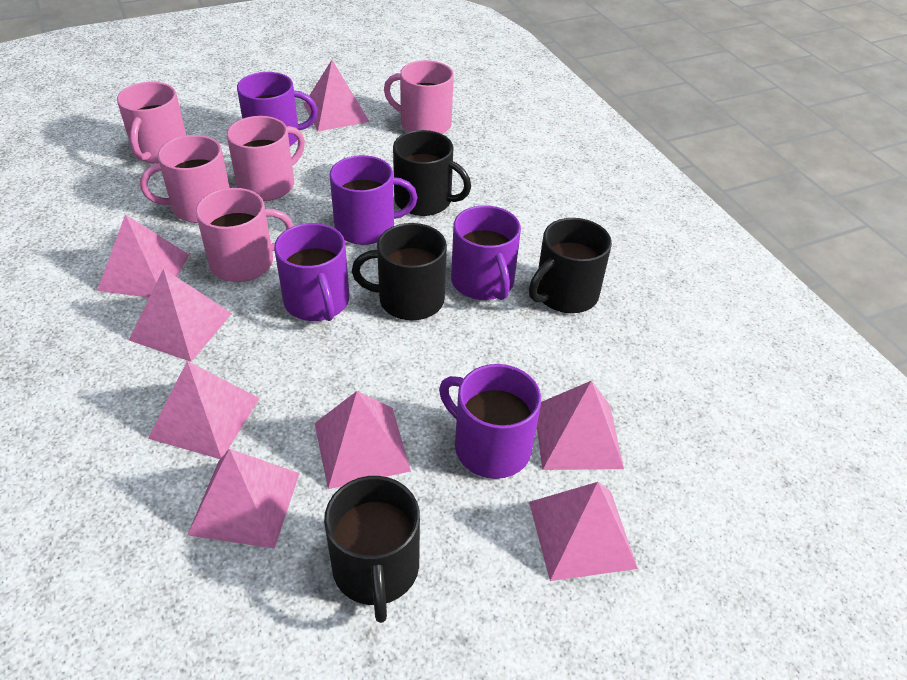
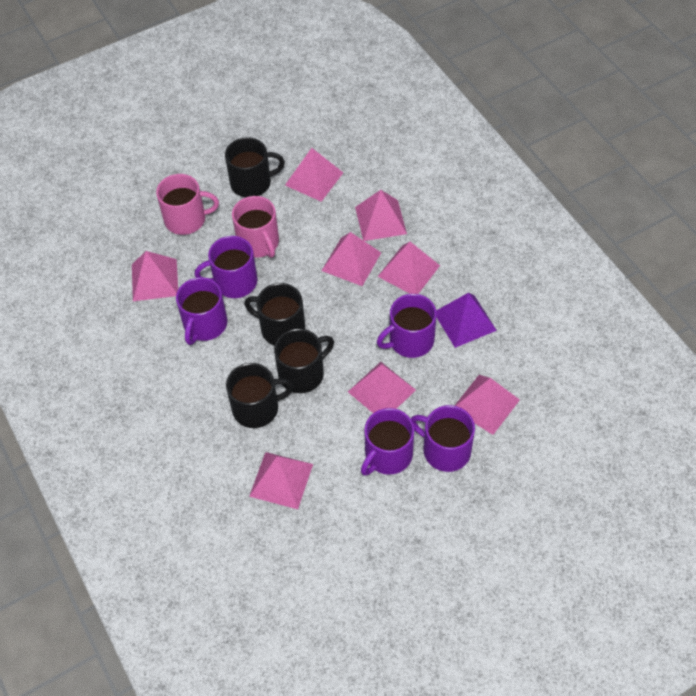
pink mug: [117,82,186,164] [140,135,230,223] [196,188,294,282] [227,116,305,201] [384,60,454,134] = 5 -> [156,174,219,235] [232,196,279,258] = 2
purple pyramid: none = 0 -> [436,293,497,348] = 1

